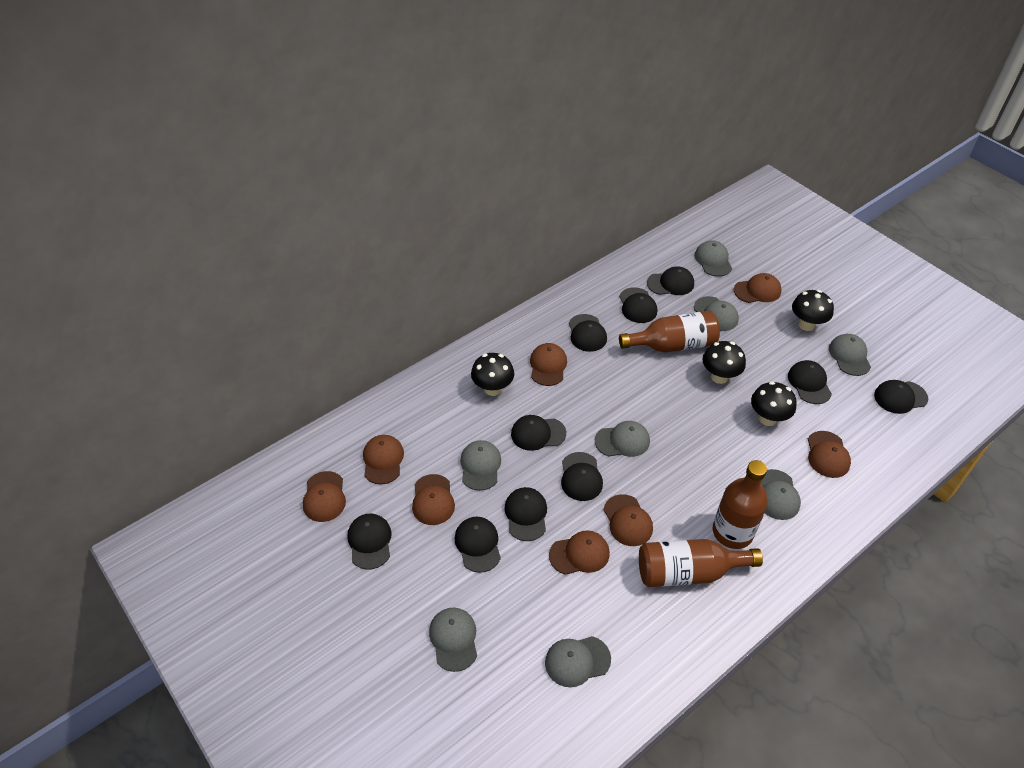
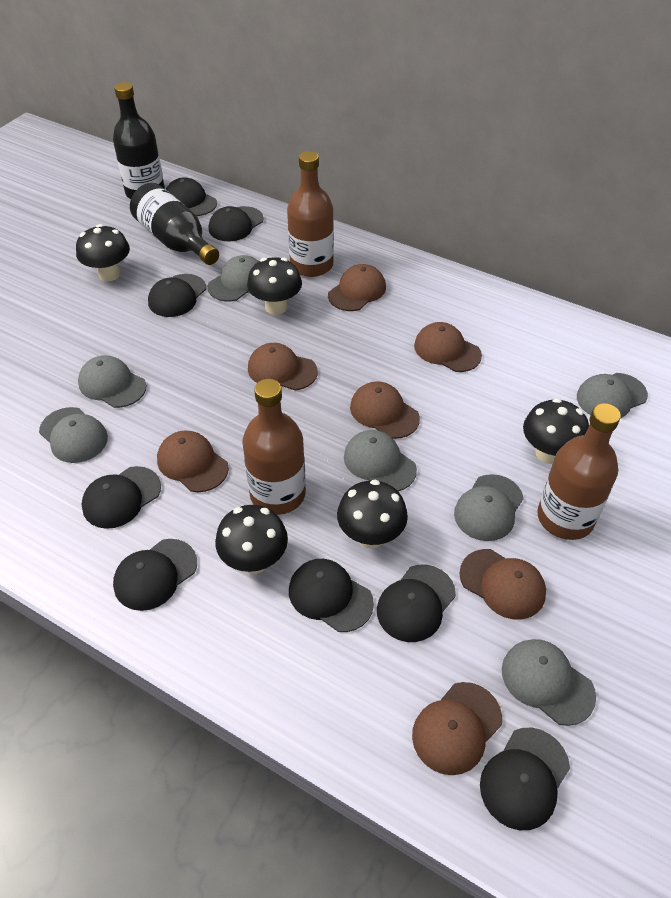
black bottle: none = 0 -> [113,82,165,199] [130,183,219,265] = 2
black cap: [347,514,392,570] [455,517,501,573] [504,487,547,541] [511,415,566,451] [561,452,603,501] [569,314,607,352] [619,287,657,323] [647,266,694,295] [788,360,832,404] [874,380,928,414] = 10 -> [82,466,161,529] [113,539,197,611] [148,274,206,317] [166,177,217,216] [209,206,264,241] [289,559,374,632] [377,565,456,642] [480,728,570,830] = 8
black mushroom: [471,353,514,396] [703,341,746,384] [751,381,797,426] [792,290,834,331] = 4 -> [76,224,130,282] [215,505,288,574] [247,257,302,315] [337,480,408,549] [523,398,589,464] = 5
brown cap: [303,471,346,522] [363,435,404,485] [412,474,455,525] [530,343,567,386] [549,530,610,575] [604,494,653,546] [734,273,781,303] [808,431,851,478] = 8 -> [157,431,229,492] [248,343,318,391] [328,264,386,311] [350,381,420,439] [412,682,502,775] [414,322,482,372] [459,549,546,620] = 7
grey cap: [429,608,477,672] [460,440,501,491] [545,636,611,687] [595,421,650,457] [694,296,739,331] [695,240,732,277] [761,469,801,520] [829,334,871,376] = 8 -> [39,407,108,463] [78,355,146,408] [208,255,259,302] [344,430,417,491] [454,474,524,541] [502,639,596,726] [577,373,648,418] = 7

